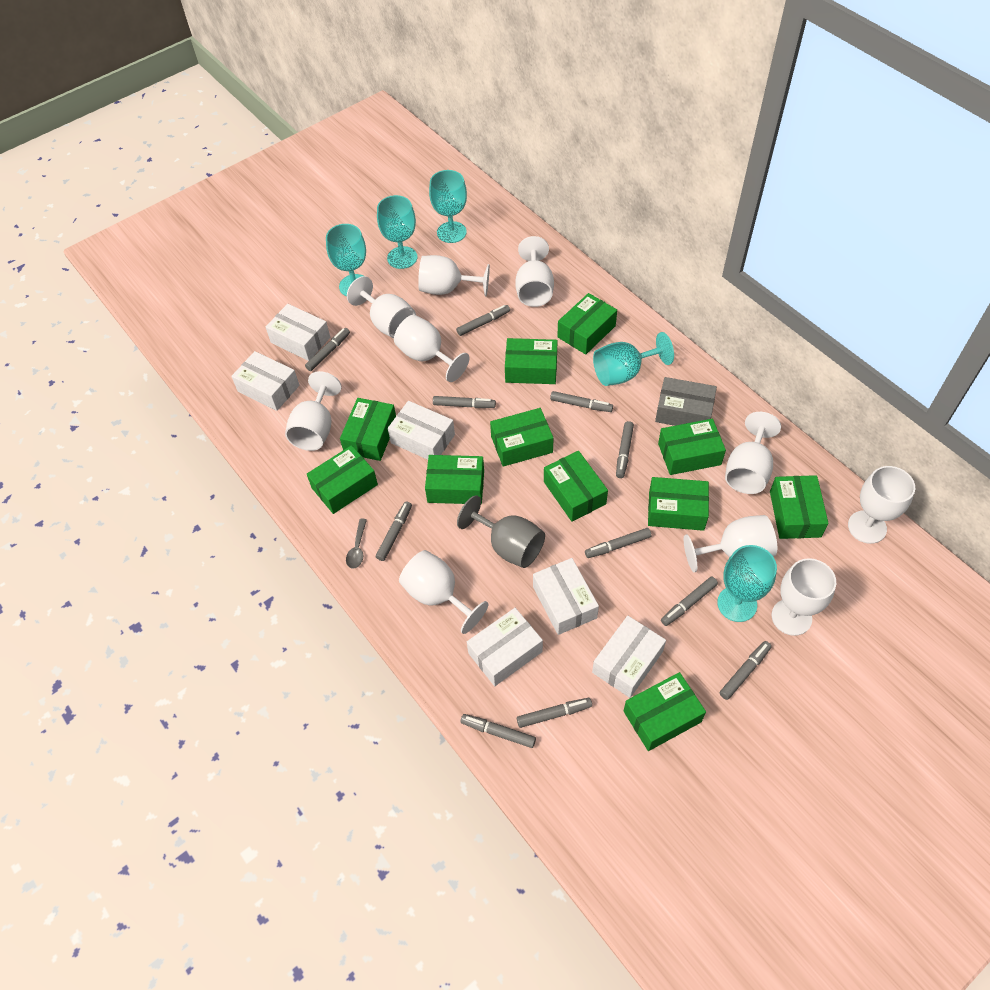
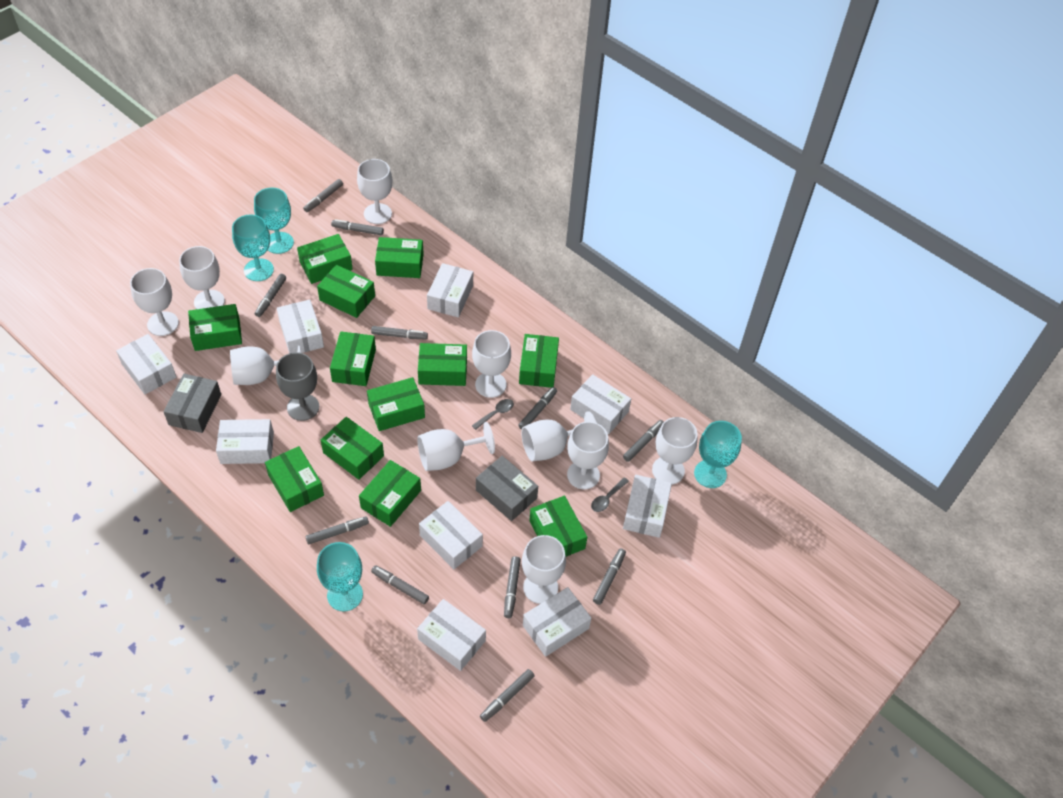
green box: [307,445,378,514] [340,398,396,461] [425,455,484,504] [490,408,554,467] [505,338,558,384] [544,451,608,522] [557,293,617,355] [624,672,706,751] [648,477,709,531] [658,419,726,475] [770,475,829,539] = 11 -> [188,304,242,351] [265,446,324,512] [297,234,353,284] [317,265,375,318] [321,417,384,480] [330,331,376,386] [359,460,421,527] [367,377,425,431] [375,237,424,278] [418,343,467,386] [519,334,559,388] [529,496,587,557] = 12
grey box: [655,377,717,426] = 1 -> [163,374,221,433] [476,456,538,521] = 2
grey spoon: [346,519,367,569] = 1 -> [472,399,514,430] [591,477,629,512] = 2
turquoise goblet: [326,224,366,296] [377,195,417,269] [429,170,467,243] [593,332,674,386] [717,545,777,622] = 5 -> [232,214,274,281] [254,187,294,254] [317,542,363,611] [694,421,742,488] = 4
white box: [231,351,299,411] [265,304,330,361] [388,401,455,460] [467,608,543,686] [533,558,599,635] [592,616,666,698] = 6 -> [116,334,176,394] [216,419,274,464] [277,300,324,353] [417,599,486,671] [419,501,483,569] [427,263,473,318] [523,587,591,657] [570,374,631,434] [623,475,672,538] = 9

